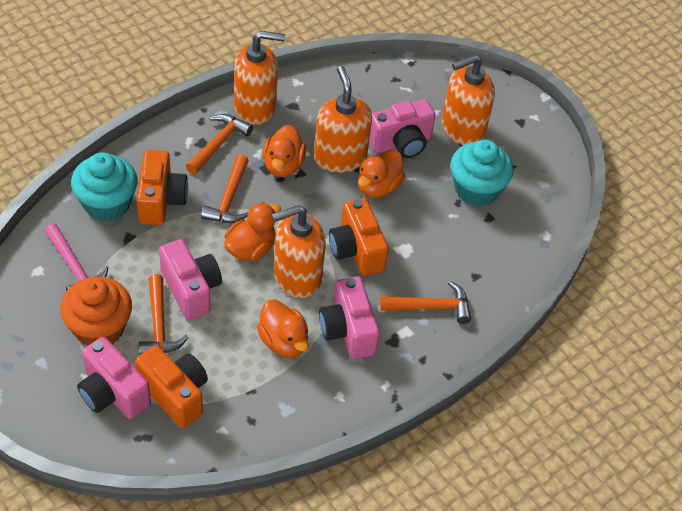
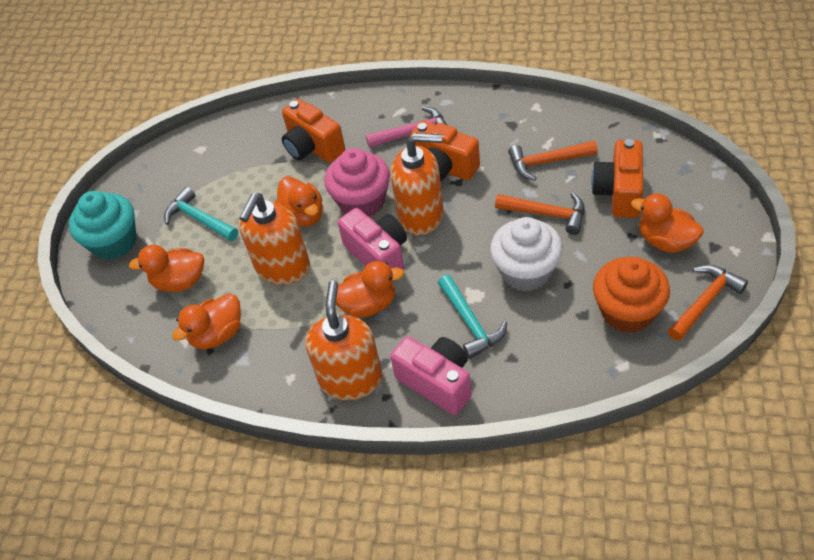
orange duck: [224,202,281,261] [257,300,309,358] [263,125,306,177] [358,149,405,198] = 4 -> [129,245,204,292] [172,293,241,349] [275,176,323,227] [336,261,404,318] [631,194,704,253] = 5
orange hammer: [139,274,189,355] [186,114,253,174] [201,154,249,223] [380,281,471,324] = 4 -> [495,193,585,235] [508,141,598,181] [668,265,748,341] = 3
orange soap dispenser: [234,31,285,125] [272,205,326,298] [314,66,372,173] [442,55,495,145] = 4 -> [239,193,310,285] [305,281,383,400] [391,133,444,235] = 3
pink camera: [77,337,151,419] [159,239,222,320] [319,276,380,359] [369,99,436,158] = 4 -> [338,208,407,271] [390,337,472,415] = 2
pink cupcake: none = 0 -> [324,148,390,217] = 1
turquoise cupcake: [71,152,138,221] [450,140,513,206] = 2 -> [69,191,136,260] = 1
turquoise hammer: none = 0 -> [164,187,238,241] [438,275,507,359] = 2
white cupcake: none = 0 -> [490,217,563,292] = 1

